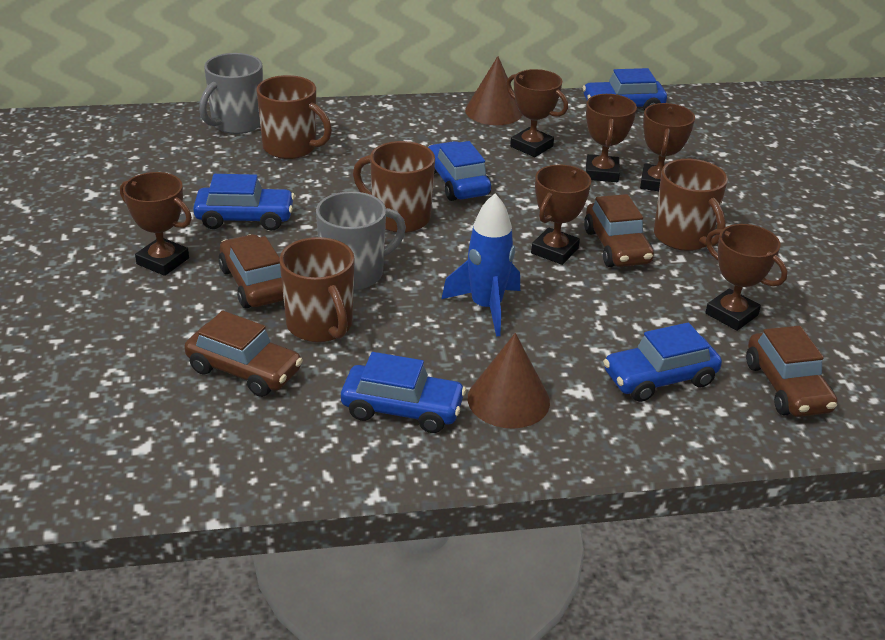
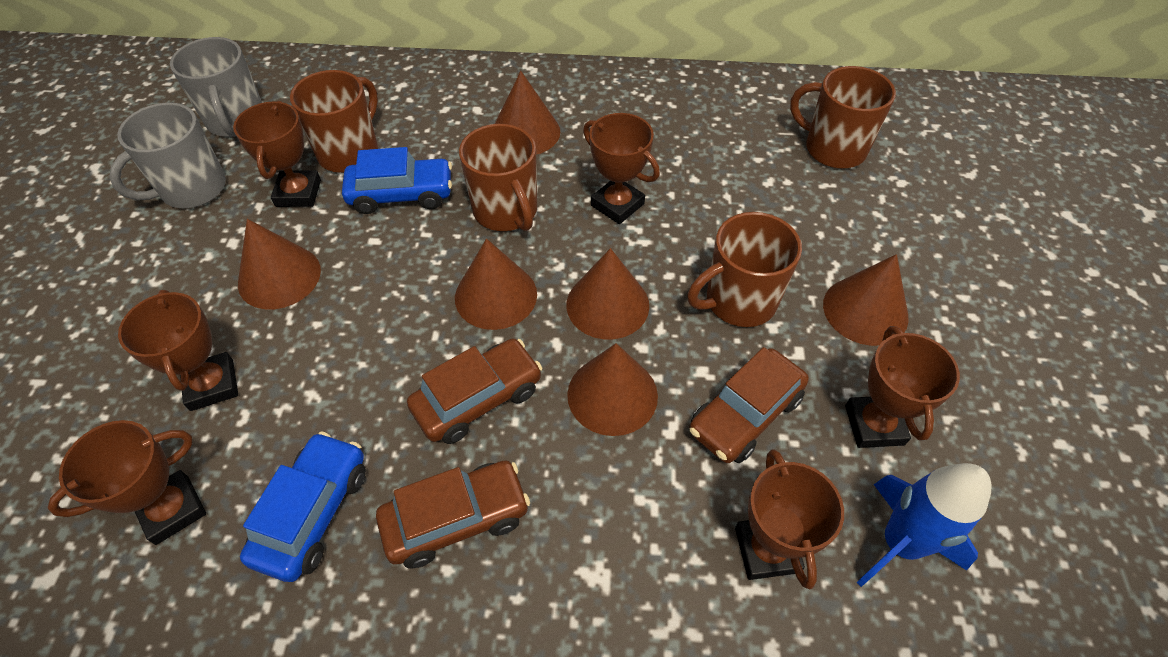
blue car: [193,174,295,231] [341,352,466,433] [428,141,491,201] [582,68,667,110] [603,322,722,402] = 5 -> [240,432,366,582] [342,147,452,214] = 2
brown car: [184,311,303,397] [219,234,284,308] [584,194,654,267] [746,326,837,417] = 4 -> [376,461,530,569] [407,339,542,444] [689,347,809,463] = 3
brown cone: [465,56,522,125] [468,333,550,429] = 2 -> [238,219,321,309] [455,239,537,330] [495,71,560,155] [567,248,649,339] [567,343,658,436] [823,254,909,346] = 6

